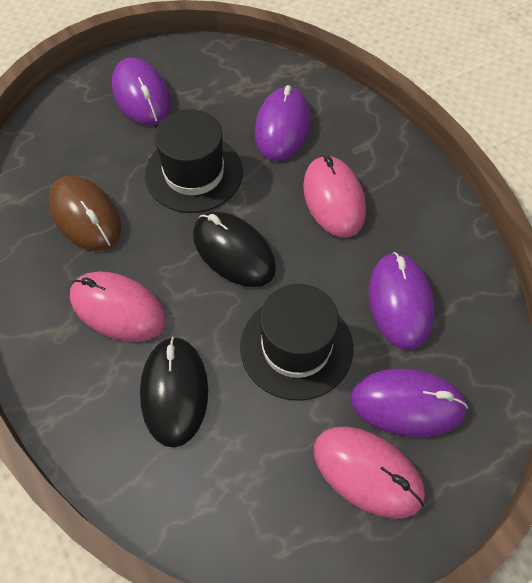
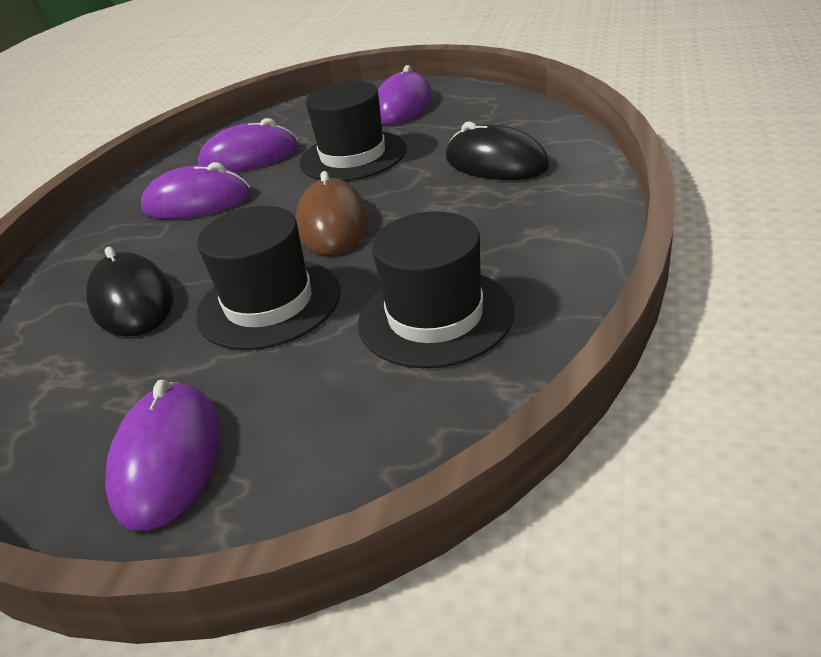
black hat: [145,110,243,213] [240,284,353,401] = 2 -> [196,206,341,350] [300,81,407,181] [358,212,514,368] = 3
pink mouse: [70,271,166,342] [303,155,366,238] [314,426,425,519] = 3 -> none = 0

